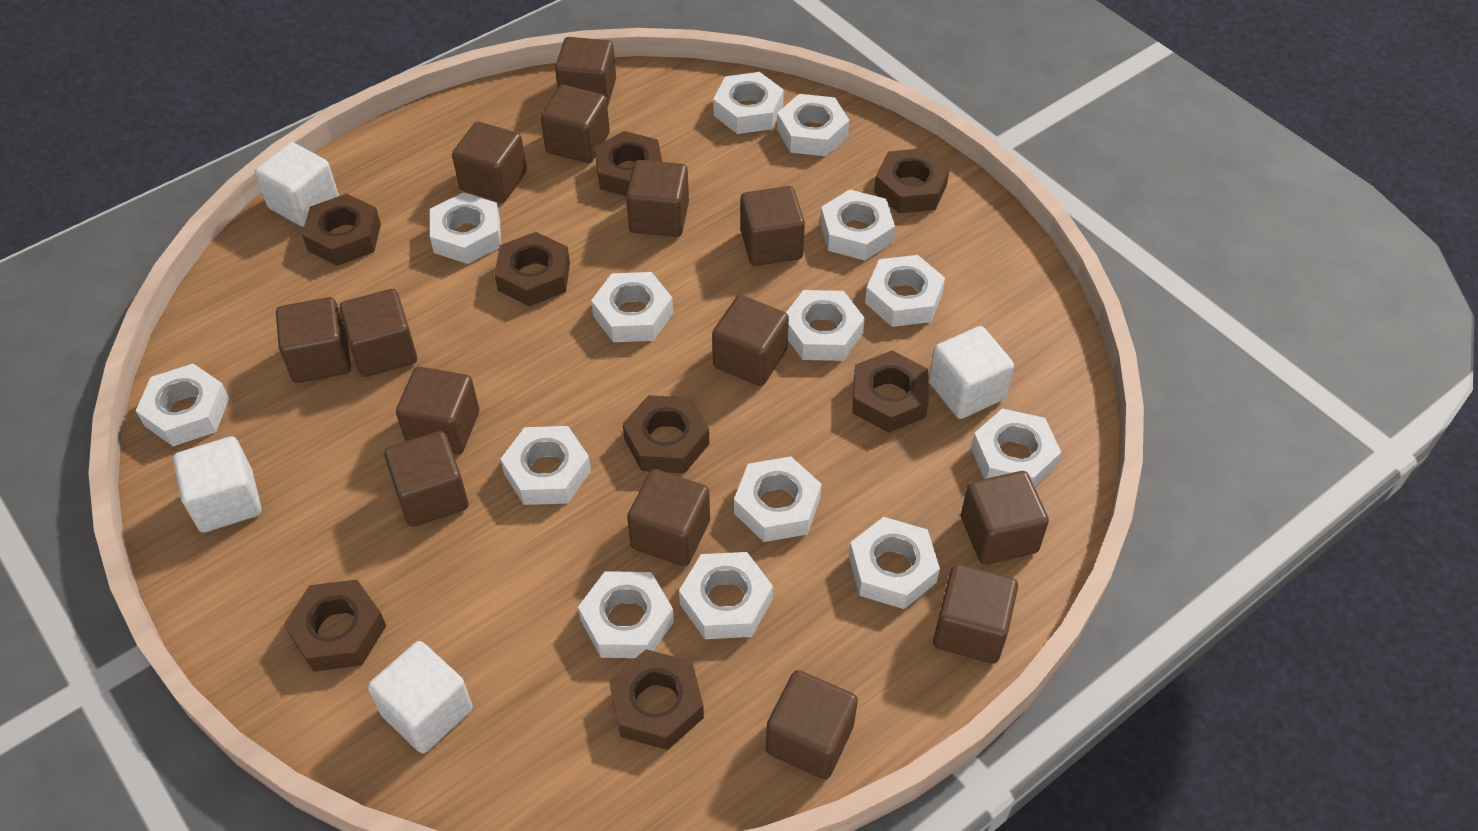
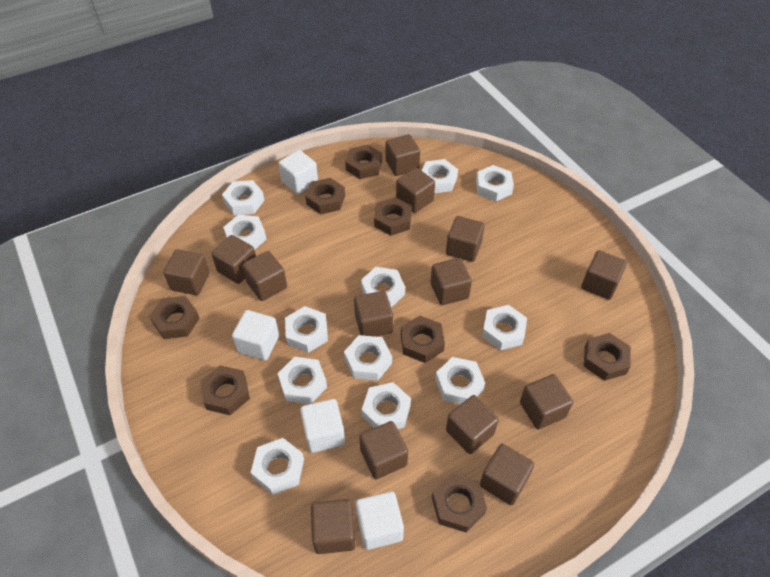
white nut: [136,364,229,446] [430,192,501,264] [501,426,591,505] [578,571,674,658] [591,272,673,342] [679,552,773,639] [713,72,784,134] [734,456,822,542] [777,94,850,156] [786,290,865,361] [820,190,895,261] [849,517,940,609] [865,255,945,327] [971,408,1061,487] = 14 -> [222,180,265,215] [223,215,266,250] [251,438,304,495] [278,357,327,404] [285,306,328,353] [344,335,392,381] [361,267,405,308] [362,382,411,429] [421,159,458,193] [435,357,485,404] [476,165,514,201] [482,305,527,350] = 12

